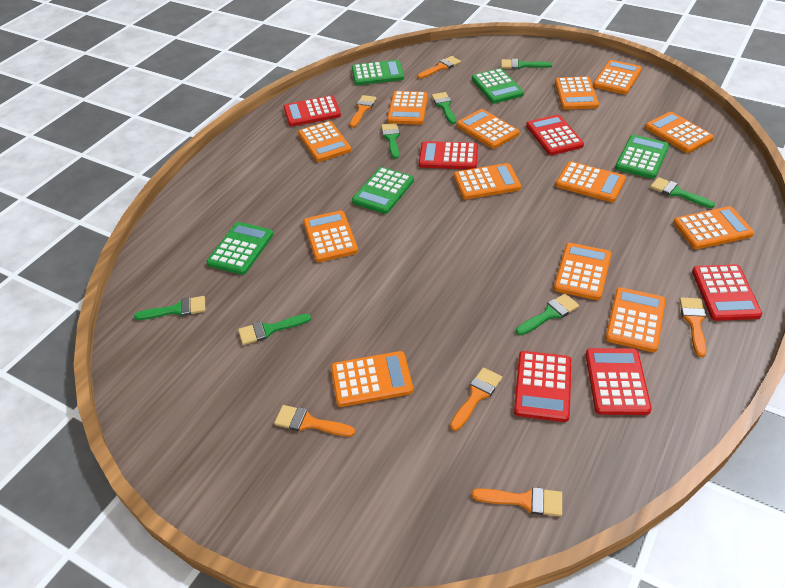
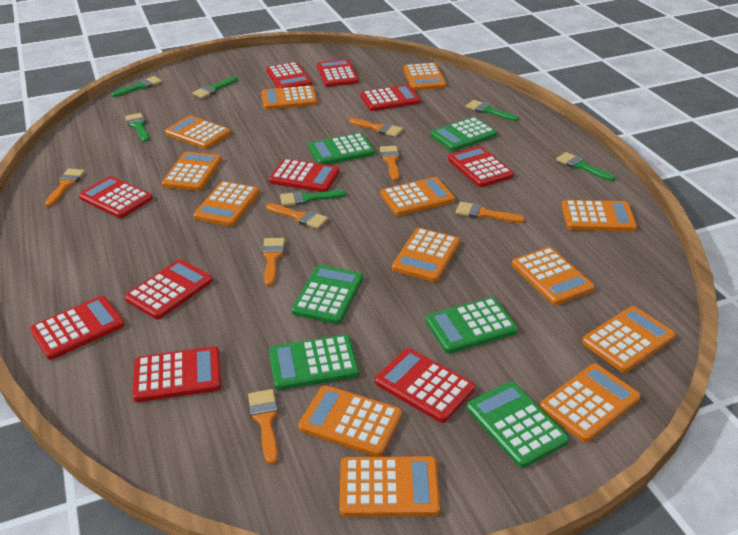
green brush: [134,296,206,320] [238,314,311,345] [381,123,400,159] [432,92,456,124] [501,59,552,69] [516,293,579,335] [650,177,715,208] = 7 -> [111,76,162,97] [125,113,149,142] [192,76,238,98] [280,190,346,206] [466,100,519,121] [556,152,615,181] = 6
green calculator: [206,222,273,275] [352,60,404,85] [352,167,414,214] [472,68,524,103] [615,135,669,179] = 5 -> [269,335,359,390] [291,265,363,324] [308,133,375,165] [425,297,518,354] [430,117,497,151] [467,382,569,468] = 6
orange brush: [274,405,355,437] [350,95,377,128] [417,56,461,79] [450,367,502,431] [472,487,562,516] [679,297,706,357] = 6 -> [45,169,85,206] [248,389,278,465] [262,238,285,286] [266,203,328,229] [349,118,403,137] [380,146,400,181] [455,202,525,223] = 7
red calculator: [283,96,341,127] [419,141,478,169] [514,351,571,422] [526,115,584,155] [586,348,652,415] [692,264,763,321] = 6 -> [30,296,125,360] [79,176,153,218] [125,259,213,319] [132,346,221,402] [266,62,312,88] [269,159,340,192] [317,59,359,87] [360,85,421,111] [375,348,475,423] [448,146,514,187] = 10

